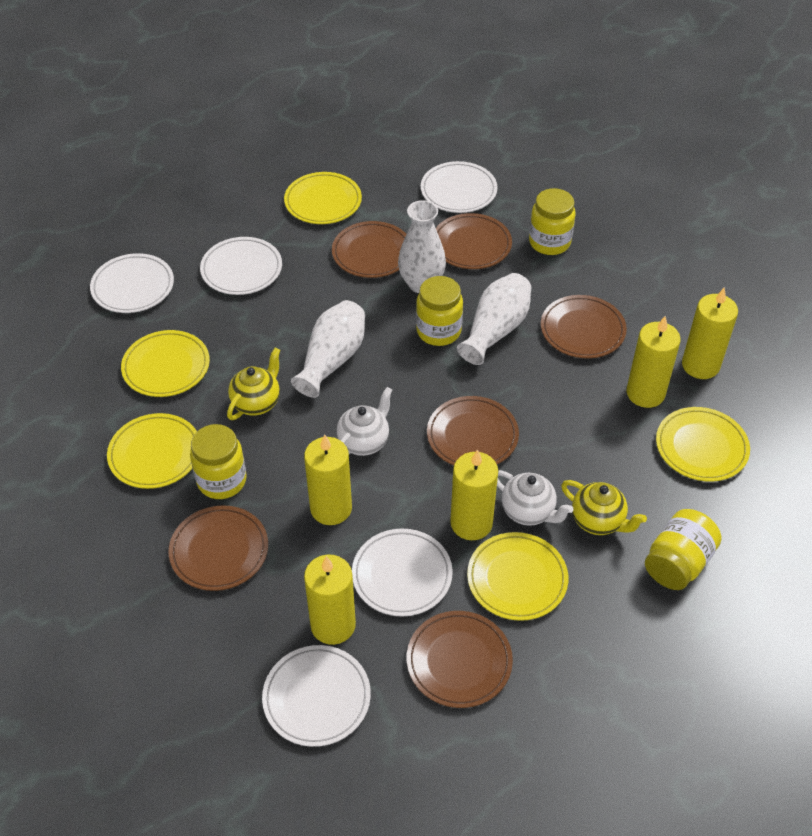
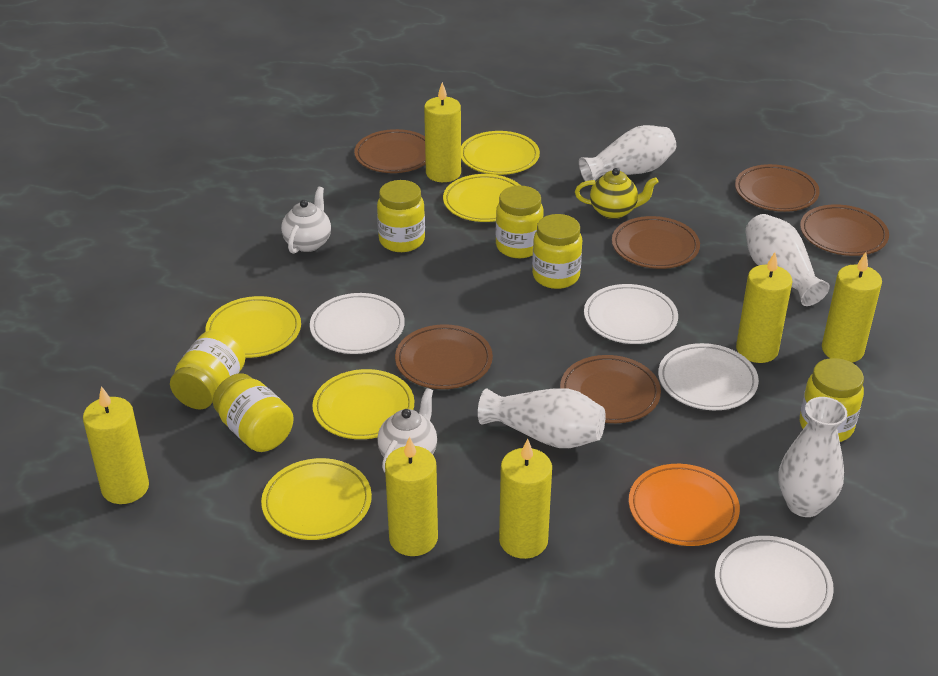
orange plate: none = 0 -> [629,464,740,546] = 1
white plate: [90,253,174,313] [200,237,282,295] [262,645,371,747] [352,529,453,617] [421,161,498,213] = 5 -> [310,293,405,354] [584,284,678,344] [658,343,759,410] [715,536,834,628] = 4
white vase: [291,300,365,398] [398,200,446,293] [457,273,531,365] = 3 -> [478,388,605,448] [579,125,676,181] [745,214,830,306] [778,397,847,517] = 4
yellow candle: [304,434,352,525] [304,554,356,645] [450,449,498,540] [626,316,681,408] [682,287,738,379] = 5 -> [83,386,149,504] [385,436,438,556] [424,82,461,182] [499,439,552,559] [736,252,792,363] [822,252,882,363] = 6
yellow jar: [190,424,247,499] [416,276,463,346] [529,188,576,255] [645,509,721,590] = 4 -> [170,330,245,409] [213,373,294,452] [377,180,425,252] [496,186,544,258] [532,214,582,289] [800,358,864,442] = 6
yellow teapot: [227,348,280,420] [561,480,647,535] = 2 -> [575,168,658,219] = 1

